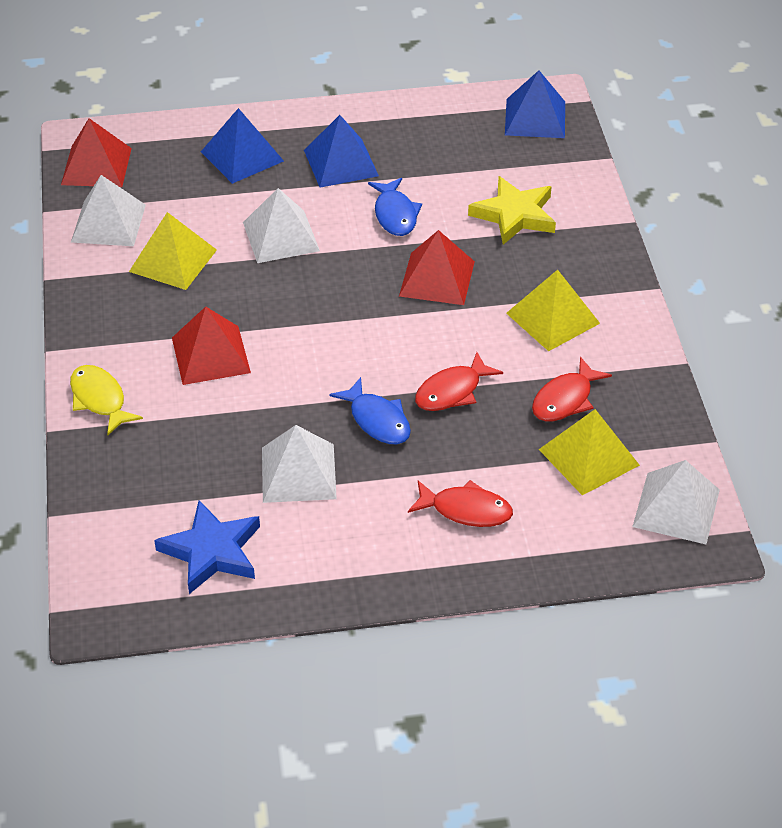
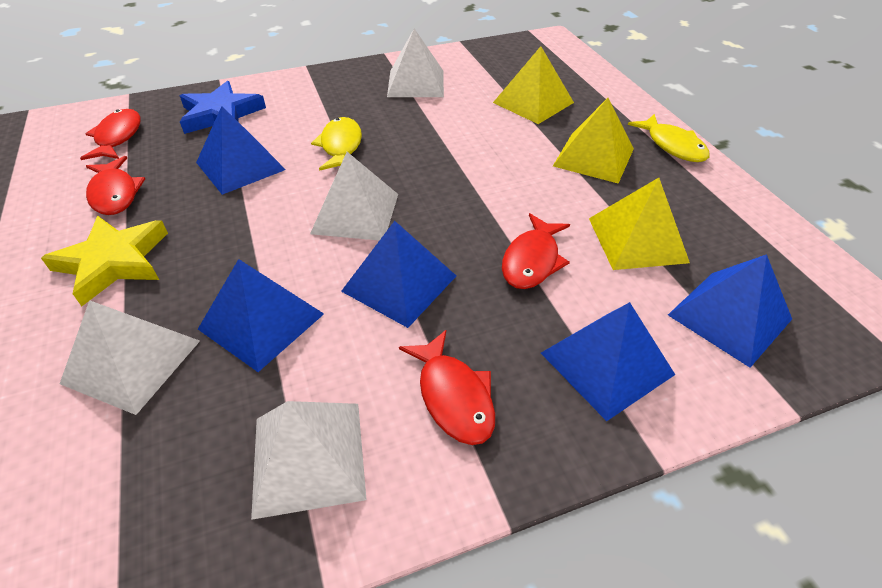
blue fish: [329,377,411,444] [368,178,422,236] = 2 -> none = 0
blue pyramid: [201,108,284,184] [304,115,379,188] [505,71,565,138] = 3 -> [196,106,286,195] [198,259,324,372] [341,221,456,328] [541,302,675,421] [668,254,792,368] = 5
red fish: [408,480,513,527] [415,352,503,411] [532,357,612,421] = 3 -> [80,109,140,160] [86,156,145,215] [399,330,495,445] [502,213,570,289] = 4
red pyramid: [61,118,132,187] [172,307,251,385] [399,230,475,305] = 3 -> none = 0
yellow fish: [70,365,143,435] = 1 -> [311,117,362,171] [628,114,710,162] = 2

